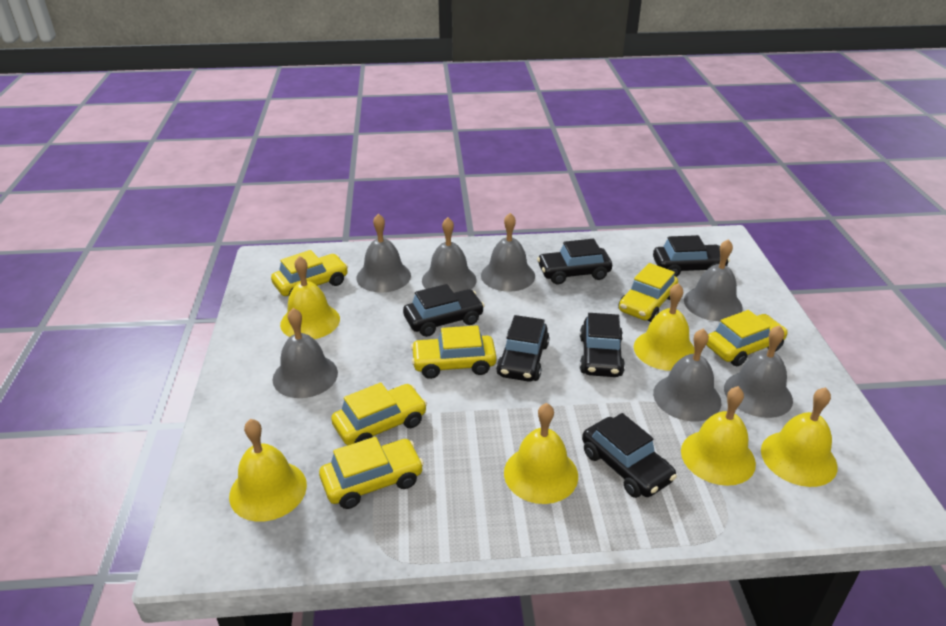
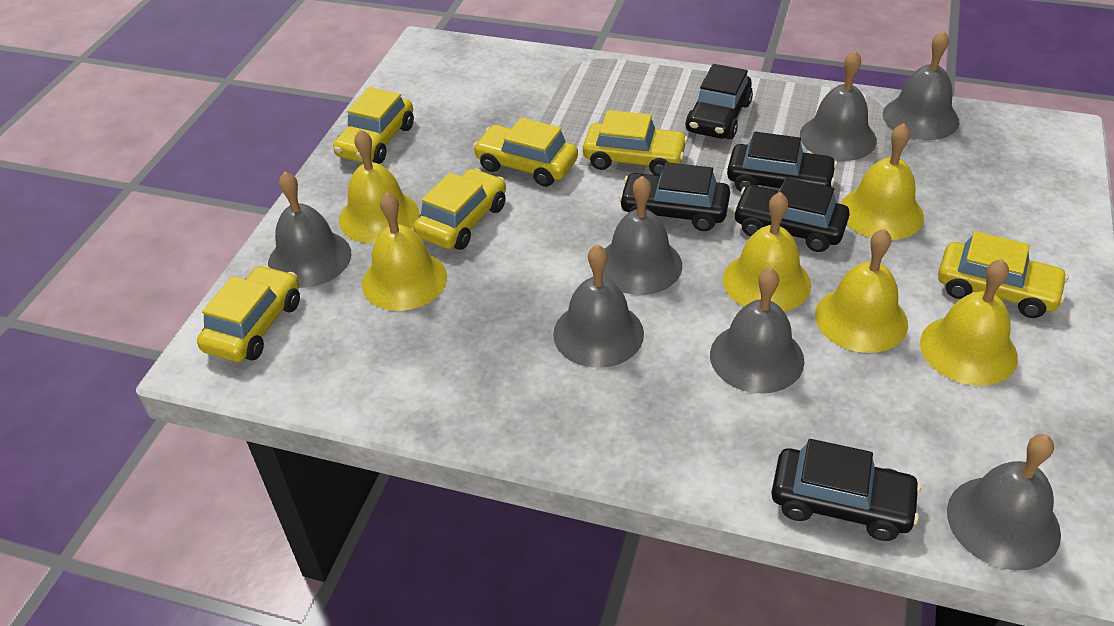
black car: [403,284,485,337] [496,315,550,382] [537,239,612,285] [580,313,625,377] [582,413,677,498] [653,235,730,277] = 6 -> [619,162,730,231] [685,64,753,139] [727,132,837,192] [733,178,850,252] [771,439,921,541] = 5

